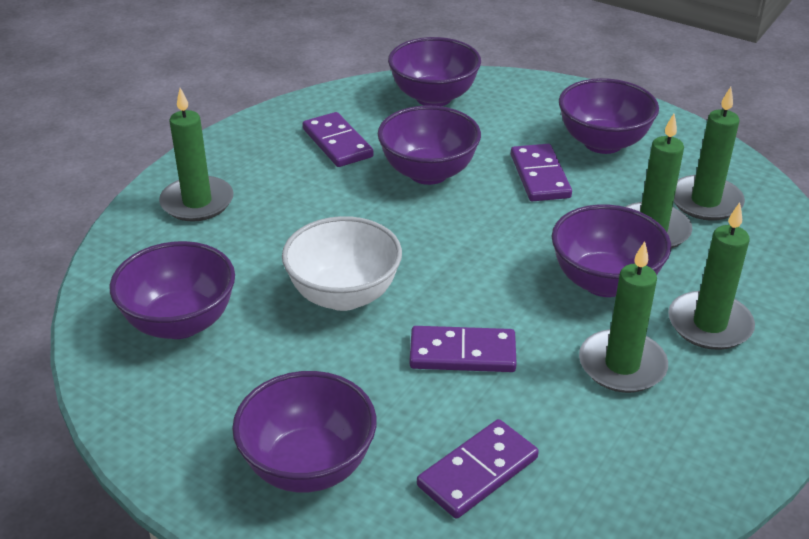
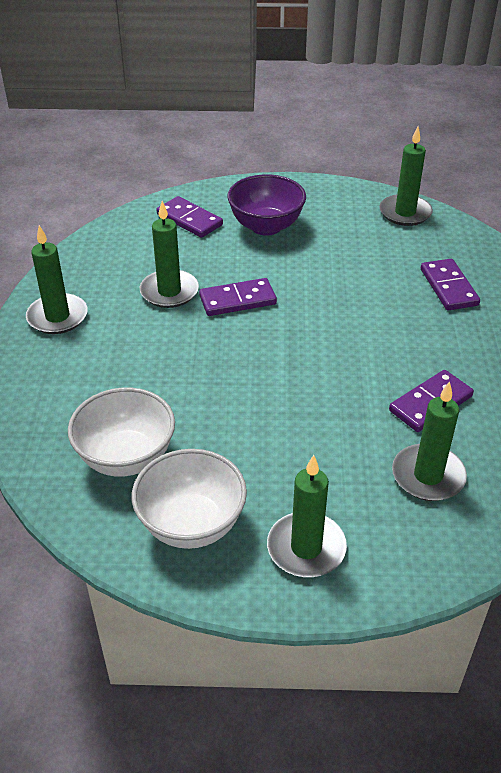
purple bowl: [110,241,235,339] [232,371,377,493] [378,105,481,185] [388,37,481,106] [552,204,671,297] [559,78,659,154] = 6 -> [227,174,306,236] = 1
white bowl: [282,216,402,311] = 1 -> [68,388,175,477] [132,449,247,549] = 2

